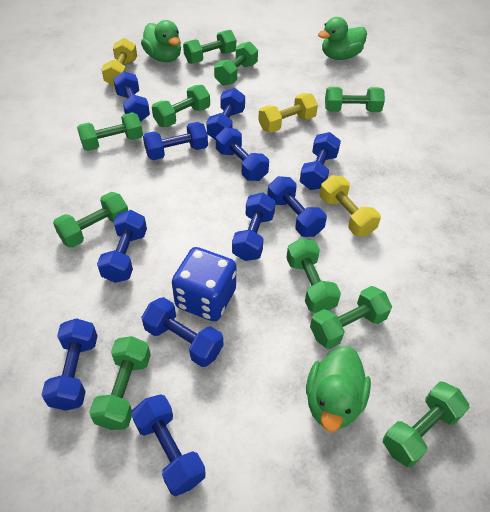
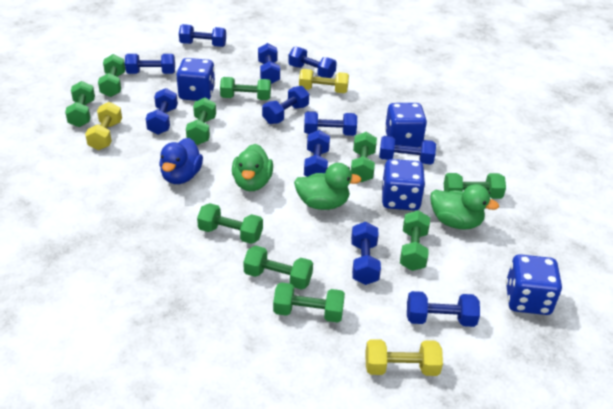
blue dice: [172,247,236,321] = 1 -> [176,58,215,101] [382,159,425,211] [385,103,427,147] [506,254,562,315] = 4
blue duck: none = 0 -> [159,138,203,184] = 1

